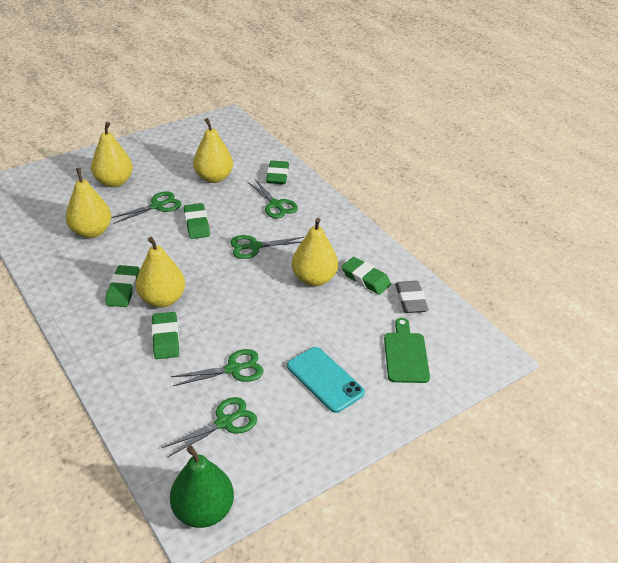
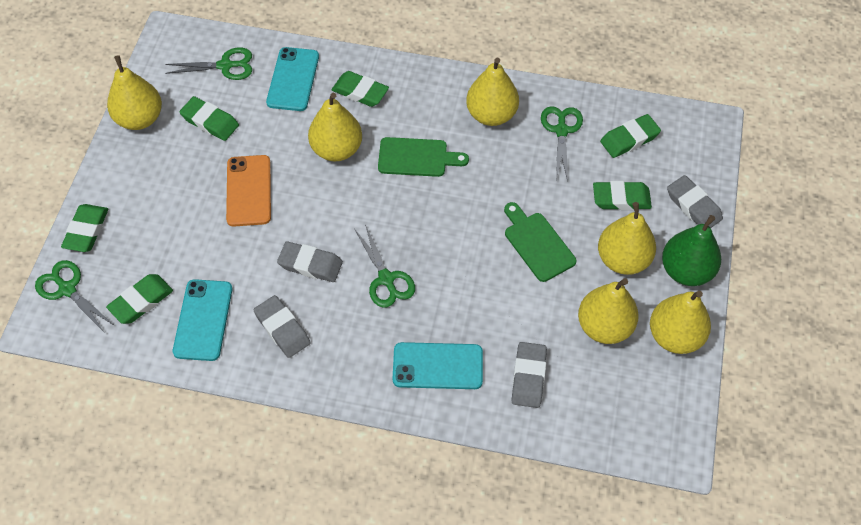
green cutting board: [384,318,430,383] = 1 -> [378,137,469,177] [504,202,576,282] = 2
green eraser: [106,265,139,307] [152,312,179,359] [184,203,210,239] [266,161,289,184] [342,257,391,295] = 5 -> [61,204,108,252] [106,274,173,324] [180,96,239,141] [332,71,389,107] [593,181,652,210] [600,114,661,158] = 6
green scissors: [111,191,182,224] [162,397,257,457] [171,349,264,386] [230,235,304,259] [248,178,298,219] = 5 -> [35,260,115,332] [165,48,252,80] [355,225,415,308] [541,106,583,182] = 4
grey eraser: [395,281,429,313] = 1 -> [254,295,311,358] [277,241,343,282] [512,342,547,408] [667,175,723,228] = 4
orange phone: none = 0 -> [226,155,271,227] = 1
turquoise phone: [287,347,365,413] = 1 -> [173,279,232,361] [266,47,319,111] [393,342,483,389] = 3
yellow pear: [66,168,111,238] [91,122,133,187] [136,237,185,308] [193,118,233,183] [292,218,338,286] = 5 -> [107,55,162,130] [308,93,362,161] [466,58,519,126] [578,278,639,344] [598,202,656,275] [650,291,711,354] = 6

